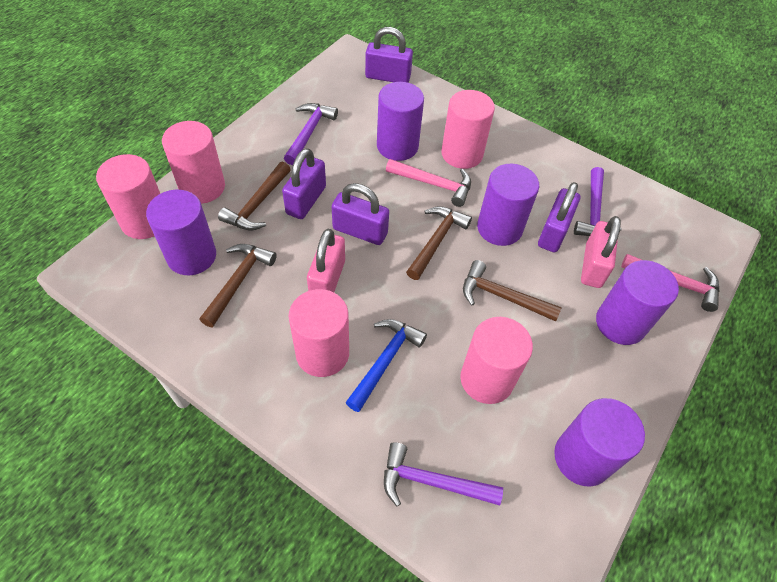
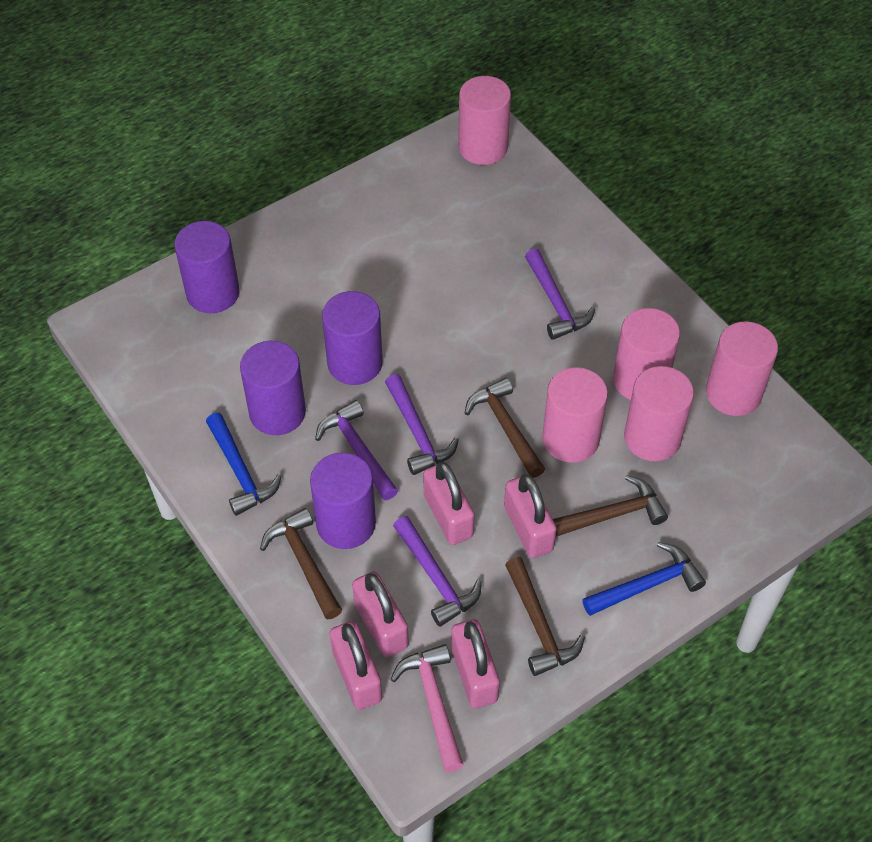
blue hammer: [346,319,427,412] = 1 -> [206,413,282,516] [582,542,706,616] = 2
pink hammer: [386,159,471,207] [621,254,720,312] = 2 -> [390,644,464,772] = 1
pink padlock: [307,229,345,292] [581,216,621,288] = 2 -> [330,621,382,710] [352,571,409,657] [423,462,475,545] [451,619,500,708] [504,474,557,558] = 5
purple cylinder: [146,190,216,275] [377,82,424,161] [477,163,539,246] [554,398,645,487] [596,260,679,345] = 5 -> [175,221,240,313] [240,341,306,435] [310,452,376,549] [322,291,383,385] = 4
purple hammer: [284,103,338,165] [384,442,503,506] [574,167,622,236] = 3 -> [315,400,398,500] [385,374,459,475] [393,516,482,627] [525,249,595,340] = 4
purple padlock: [282,148,326,219] [331,183,389,245] [365,27,413,83] [538,182,580,252] = 4 -> none = 0

